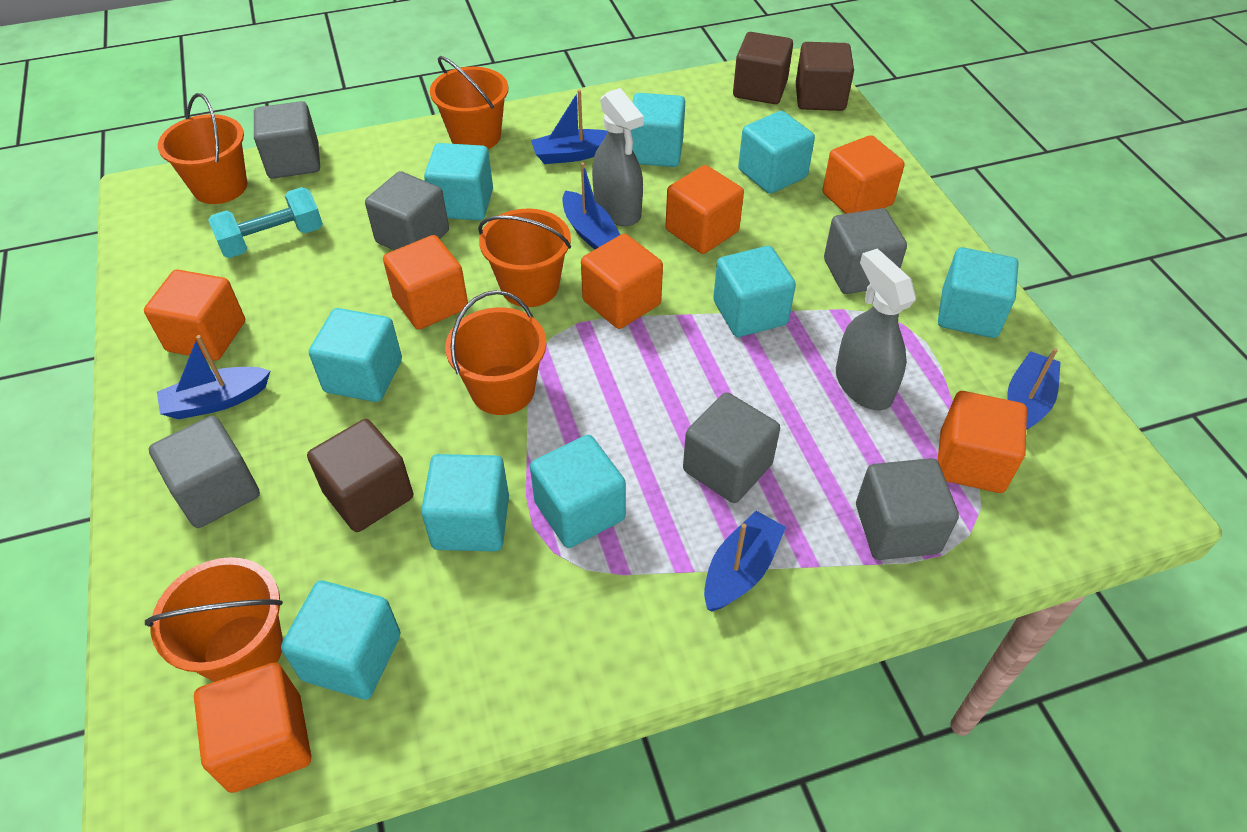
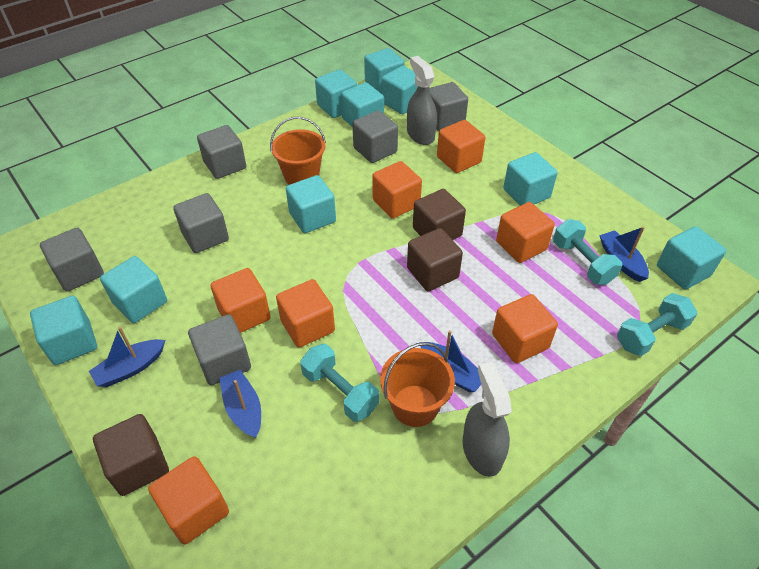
blue boat: [157,335,270,419] [531,90,607,164] [562,162,621,250] [704,511,786,611] [1008,348,1061,430] = 5 -> [89,326,165,387] [219,370,261,438] [420,330,481,392] [599,226,649,282] = 4
orange bucket: [145,557,283,682] [158,93,247,204] [430,56,508,149] [445,290,547,415] [478,208,571,307] = 5 -> [270,117,326,185] [380,342,455,427] = 2
turquoise dumbbell: [208,187,323,258] = 1 -> [300,344,379,422] [553,219,622,285] [617,293,697,356] = 3

